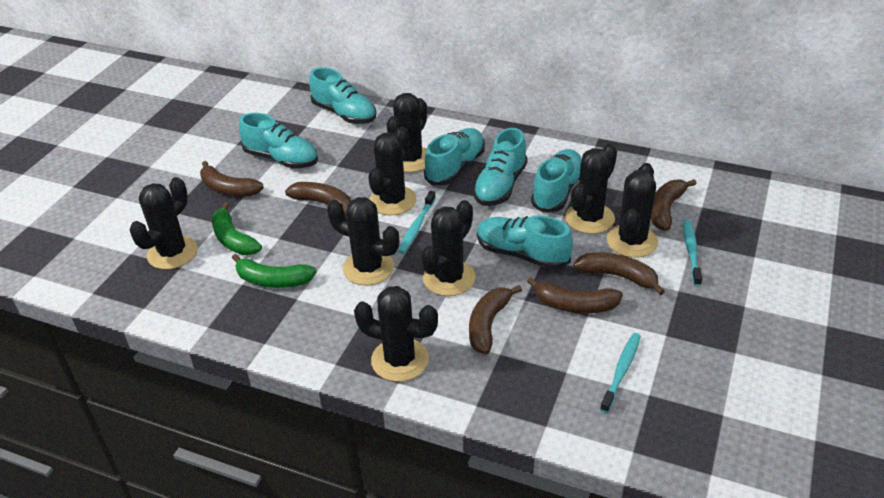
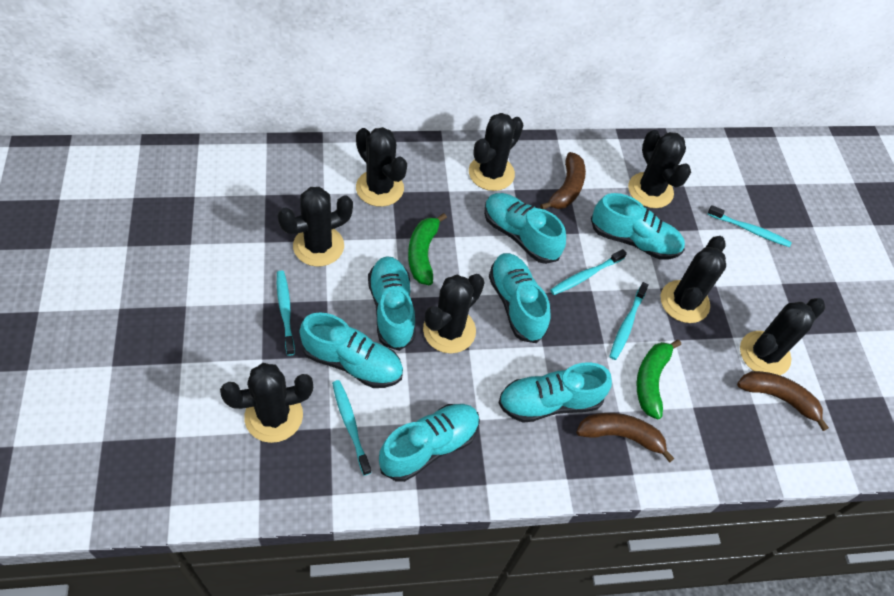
brown banana: [200,161,264,197] [285,182,351,214] [469,285,522,354] [527,277,623,313] [573,252,665,295] [651,179,697,231] = 6 -> [540,152,586,209] [576,413,675,463] [737,371,829,431] = 3
turquoise shoe: [239,113,318,168] [309,67,376,124] [424,128,485,185] [473,128,528,206] [477,215,573,269] [531,149,582,212] = 6 -> [300,312,403,388] [368,256,416,351] [379,404,480,482] [484,193,566,264] [489,253,551,343] [498,362,612,423] [591,193,685,260] = 7
turquoise toothbrush: [398,191,436,254] [600,333,641,413] [684,220,702,286] = 3 -> [277,270,295,356] [332,380,371,476] [550,249,627,295] [609,282,649,360] [707,205,792,247] = 5

